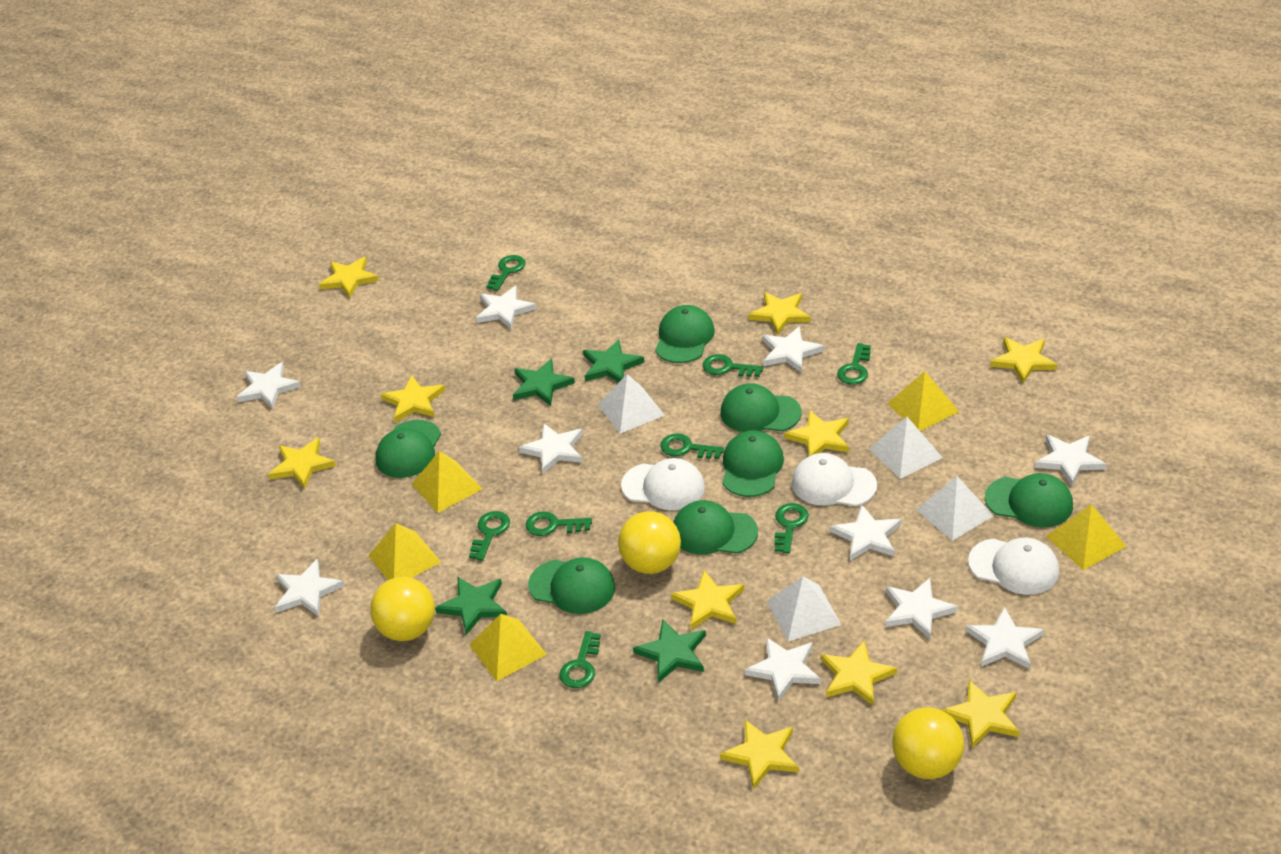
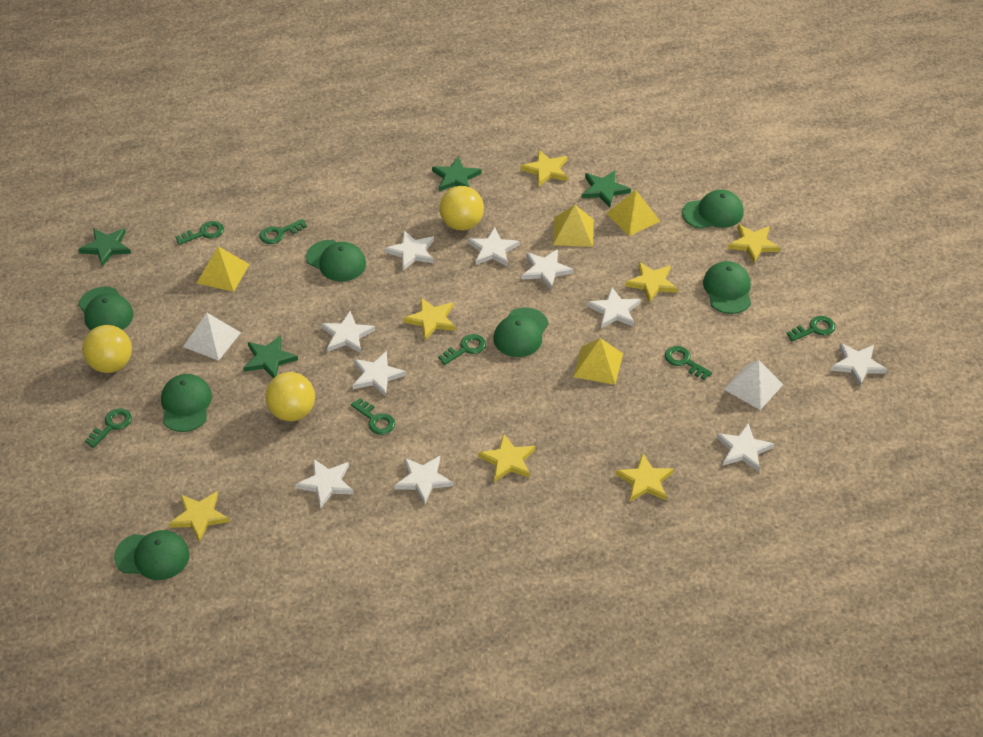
green key: [469,511,510,561] [486,255,526,291] [526,511,592,536] [559,631,601,688] [660,433,724,459] [703,354,763,377] [774,503,809,554] [837,343,871,385] = 8 -> [85,409,132,448] [176,221,224,245] [260,219,307,244] [351,398,395,435] [438,334,486,365] [665,346,712,380] [787,316,835,342] = 7
white cap: [621,458,705,510] [792,453,877,506] [968,538,1059,595] = 3 -> none = 0
white pyramid: [598,374,665,434] [767,576,841,642] [869,417,943,479] [916,476,994,541] = 4 -> [183,313,241,361] [724,360,784,410] = 2
yellow pyramid: [368,523,441,580] [412,451,482,513] [470,614,547,681] [887,371,959,431] [1046,504,1127,570] = 5 -> [197,246,249,292] [553,205,594,247] [573,338,623,385] [606,190,660,236] = 4
yellow star: [268,438,336,489] [319,257,379,298] [381,375,445,423] [671,570,744,630] [720,720,799,790] [748,292,811,335] [785,410,849,457] [821,641,897,706] [942,680,1020,748] [990,337,1057,383] = 10 -> [169,491,230,542] [403,298,456,340] [478,433,535,482] [521,150,568,187] [615,454,674,501] [625,262,678,303] [728,224,780,263] = 7

